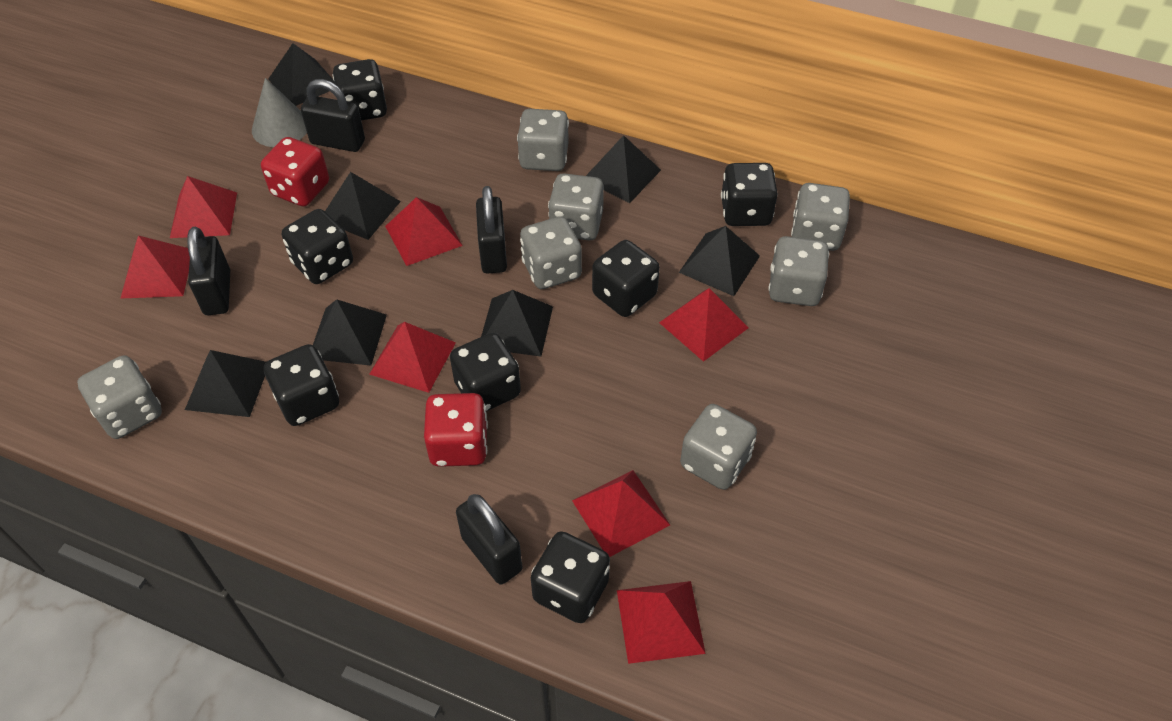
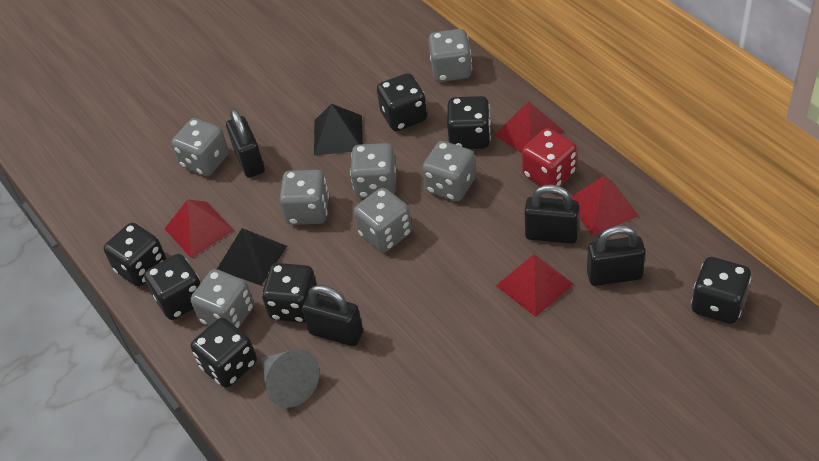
black pyramid: [185,350,266,417] [268,43,335,106] [313,299,387,366] [325,172,401,240] [481,290,553,357] [586,135,661,203] [679,226,760,296] = 7 -> [217,228,287,286] [314,104,363,155] = 2
red dice: [261,137,329,206] [424,393,488,467] = 2 -> [522,128,577,186] = 1
red pyramid: [120,235,190,299] [170,176,237,238] [369,322,456,393] [385,197,463,266] [572,470,670,557] [617,581,706,664] [659,288,749,362] = 7 -> [165,199,234,258] [495,101,564,153] [496,254,573,317] [571,176,639,235] = 4

